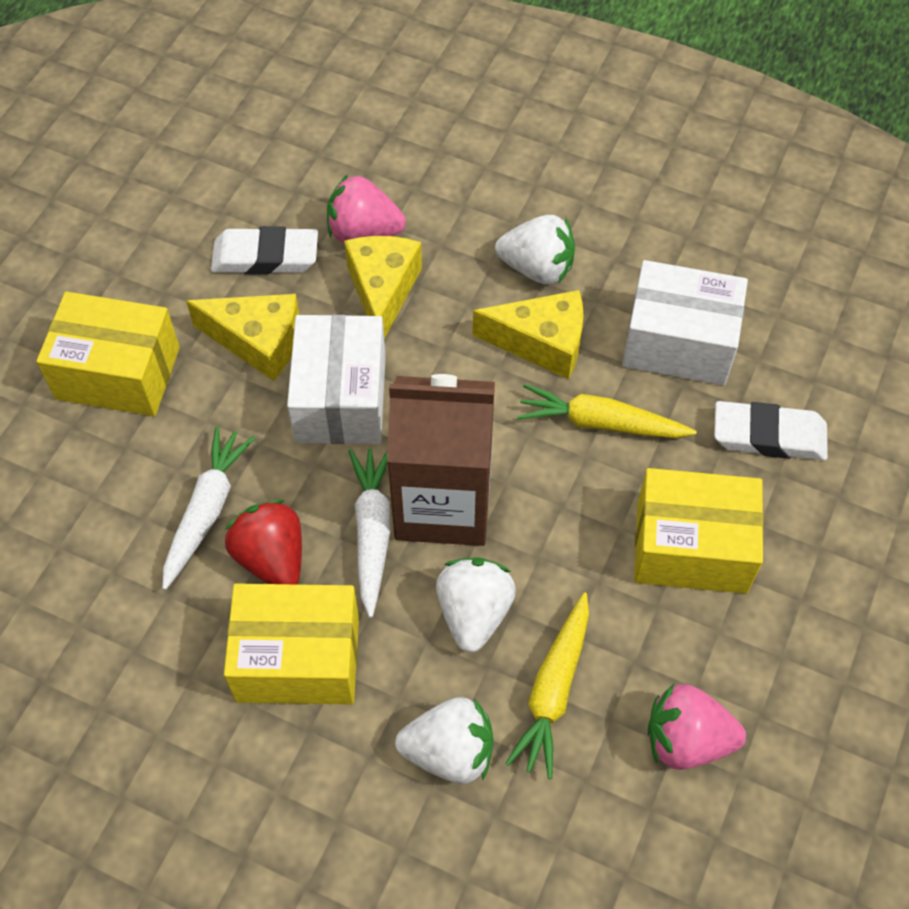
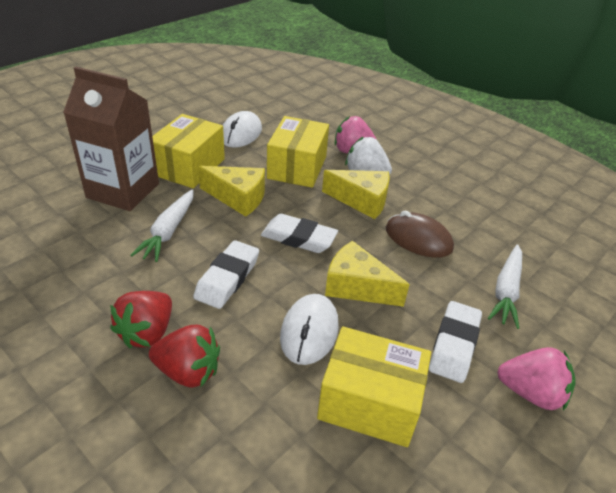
brown mouse: none = 0 -> [386,210,454,258] = 1
red strawberry: [225,500,302,584] = 1 -> [110,291,172,348] [149,325,220,388] = 2
white box: [287,315,386,444] [622,260,748,385] = 2 -> none = 0
white eraser: [211,226,318,275] [714,401,828,460] = 2 -> [193,240,259,309] [261,214,338,253] [429,301,482,383] = 3
white mouse: none = 0 -> [223,111,262,148] [280,294,339,365] = 2
white strawberry: [395,697,494,784] [436,557,516,652] [495,215,575,285] = 3 -> [345,137,392,175] = 1
yellow carrot: [505,592,589,779] [517,384,697,438] = 2 -> none = 0

